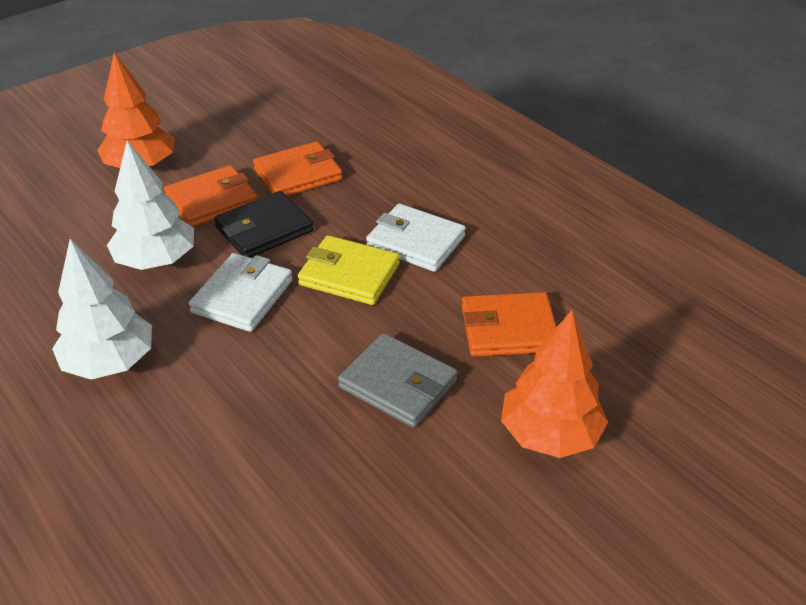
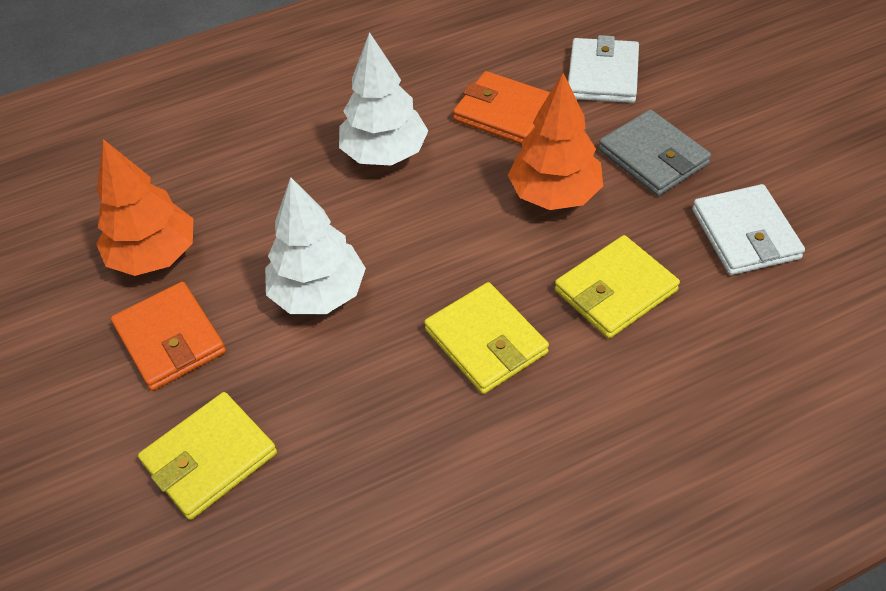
black wallet: [214,191,313,258] = 1 -> none = 0
orange wallet: [164,165,257,227] [253,141,343,196] [462,292,557,357] = 3 -> [111,282,226,391] [453,71,550,145] = 2
yellow wallet: [298,235,400,305] = 1 -> [138,392,277,520] [424,282,549,394] [555,235,680,339] = 3

